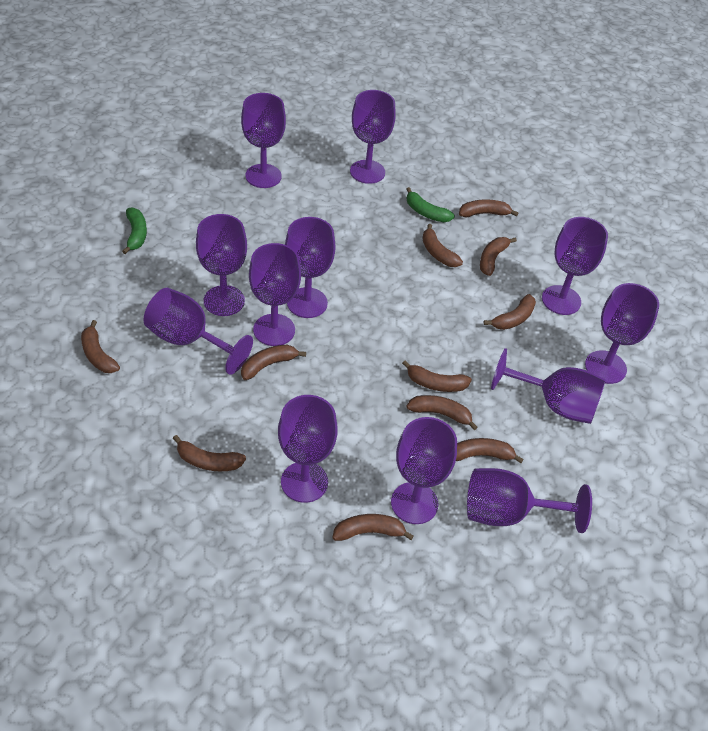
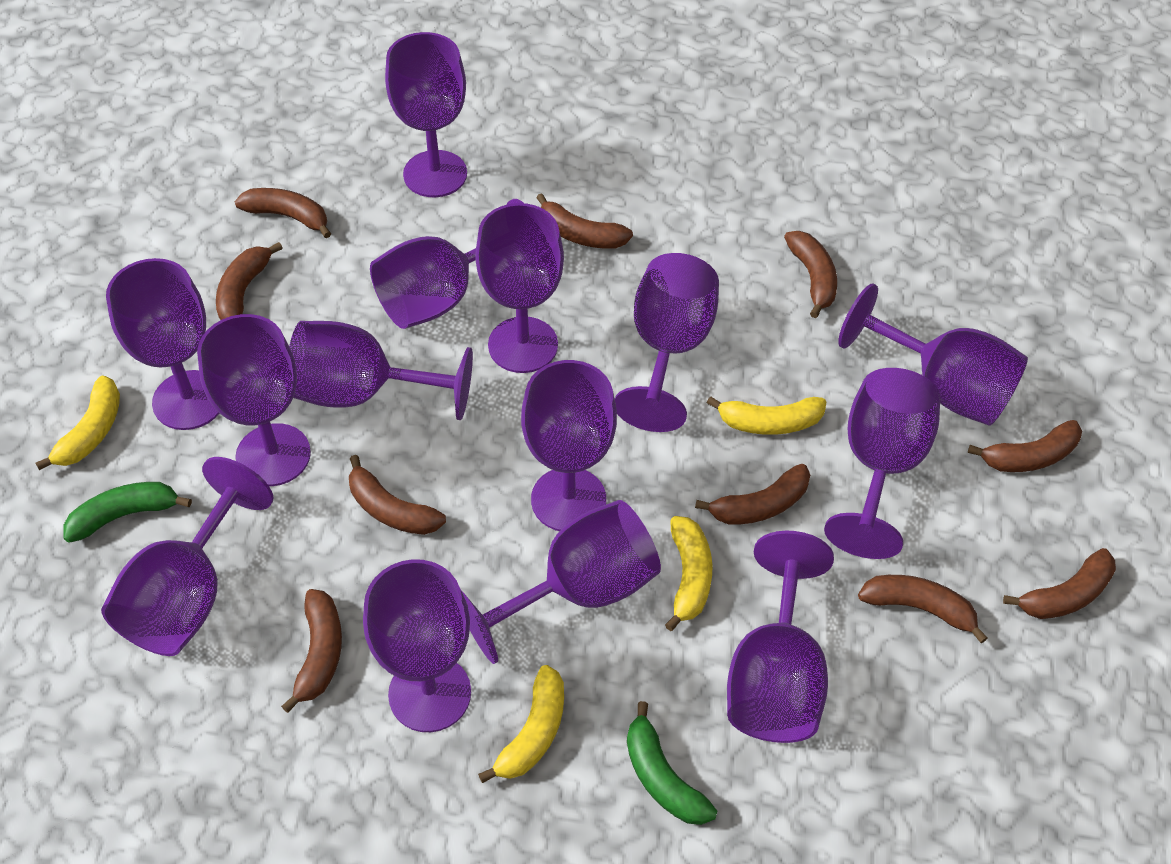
brown banana: [81,320,120,373] [173,435,246,471] [241,345,306,380] [332,514,414,541] [402,360,472,392] [406,395,478,430] [422,224,463,267] [456,438,524,463] [459,200,518,217] [480,237,517,276] [484,294,536,330] = 11 -> [216,242,283,320] [235,188,331,238] [281,589,342,713] [349,455,446,535] [536,193,633,249] [695,464,810,525] [784,231,837,318] [858,575,988,643] [967,420,1082,472] [1003,548,1116,619] = 10
purple goblet: [143,288,253,375] [196,214,247,316] [241,93,286,188] [249,243,301,346] [278,395,338,503] [285,217,336,318] [350,90,396,184] [391,417,457,524] [467,468,592,533] [491,348,606,424] [542,217,608,315] [585,283,659,384] = 12 -> [101,457,273,656] [106,258,220,430] [197,314,311,486] [289,321,473,420] [363,559,471,732] [370,199,523,329] [385,32,467,197] [462,500,661,664] [475,203,564,373] [521,360,617,531] [615,253,719,432] [727,531,834,743] [824,368,940,559] [838,283,1028,426] = 14
yellow banana: none = 0 -> [36,376,120,470] [478,665,564,783] [665,516,712,631] [707,396,826,435] = 4

